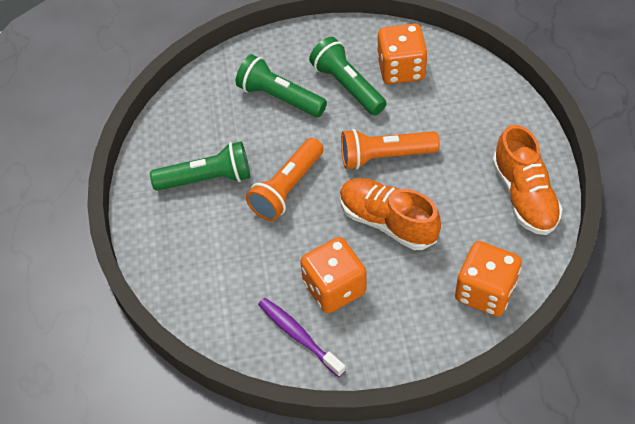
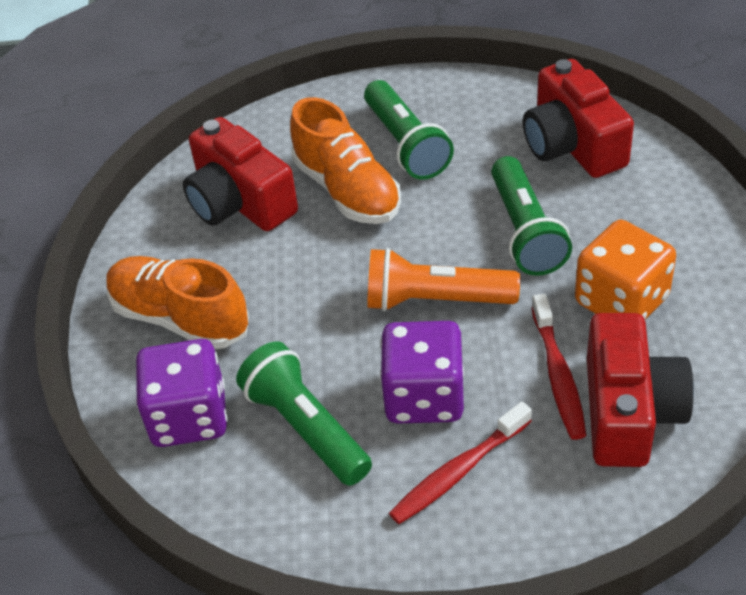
orange dice: [300,237,366,313] [377,24,428,84] [455,241,522,317] = 3 -> [575,220,676,320] = 1
orange flashlight: [246,138,324,221] [341,129,440,170] = 2 -> [367,248,520,311] = 1
purple dice: none = 0 -> [136,339,227,447] [380,321,464,424] = 2
purple toothbrush: [258,298,346,377] = 1 -> none = 0
red camera: none = 0 -> [183,117,298,231] [523,59,634,178] [587,313,694,467] = 3
red toothbrush: none = 0 -> [389,401,532,524] [531,294,587,440] = 2

